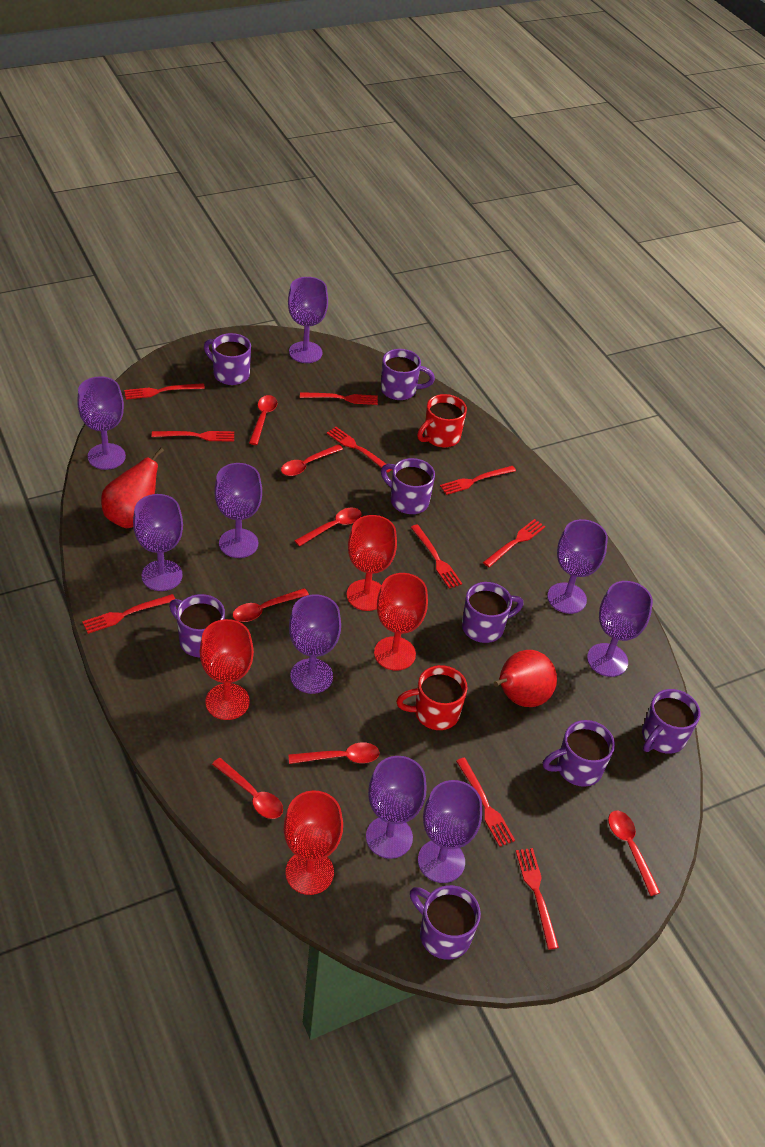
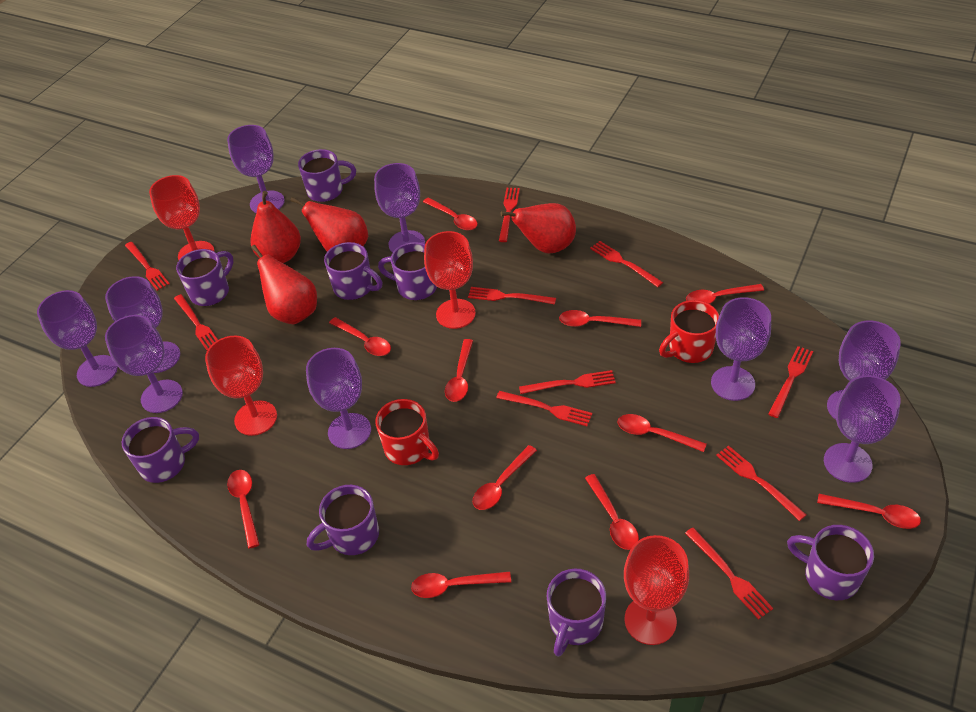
red pear: [101,448,164,528] [494,650,557,707] = 2 -> [250,191,301,263] [251,245,317,324] [290,197,368,252] [501,203,576,254] = 4
red spoon: [212,758,283,819] [233,588,309,622] [249,395,277,445] [281,444,343,476] [289,742,380,764] [294,508,362,546] [608,811,661,896] = 7 -> [227,470,260,549] [329,317,391,356] [411,571,511,598] [423,197,478,231] [445,339,473,402] [473,445,537,510] [559,310,641,327] [585,474,639,550] [617,414,707,452] [686,284,764,304] [817,494,921,529] = 11

